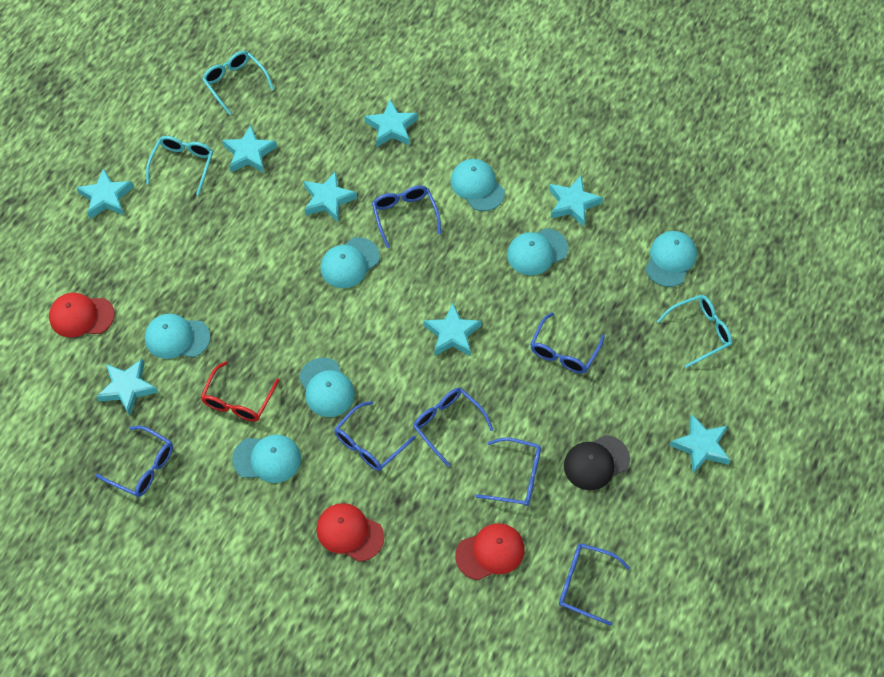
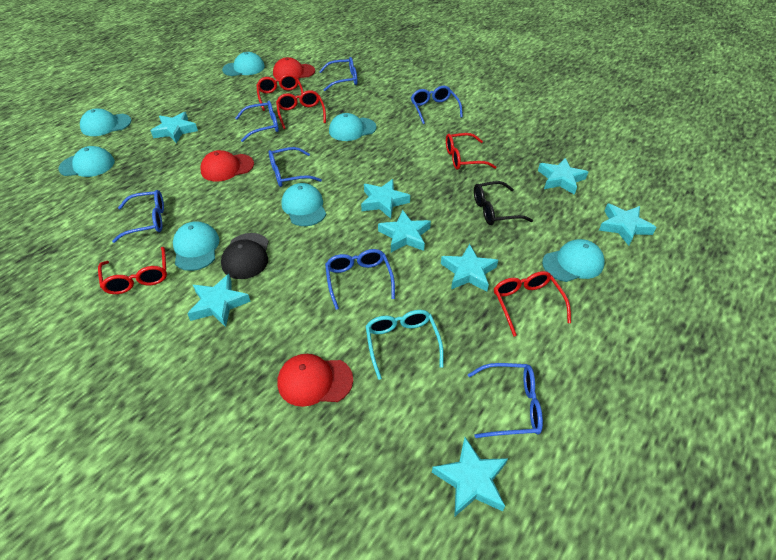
black glasses: none = 0 -> [474,181,533,225] = 1
red glasses: [201,361,279,422] = 1 -> [98,247,167,294] [256,74,304,111] [276,90,326,129] [446,133,497,170] [494,271,571,337] = 5
turquoise glasses: [146,136,213,195] [202,51,274,115] [657,295,732,368] = 3 -> [366,310,444,380] = 1

